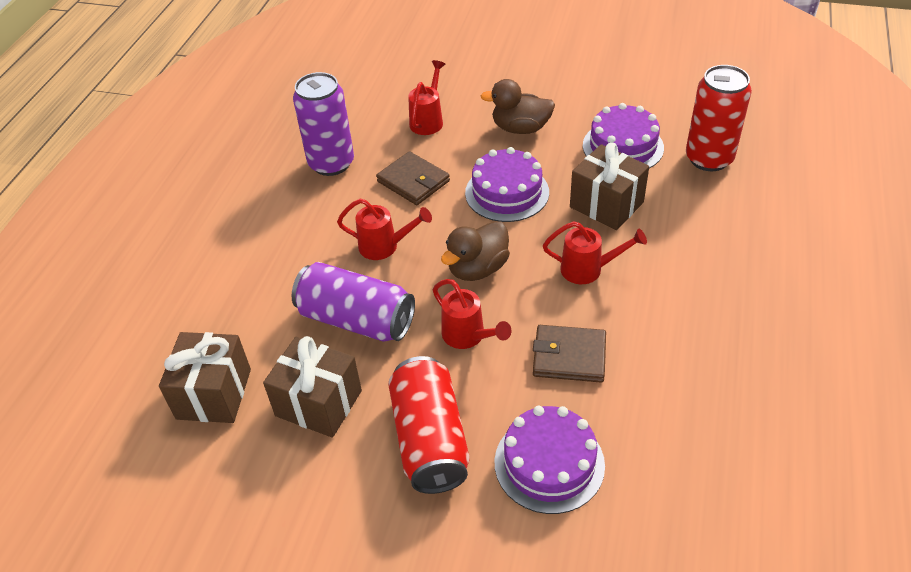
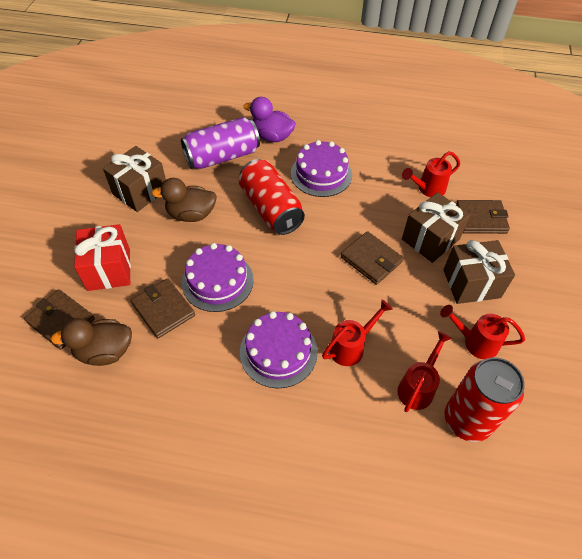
brown wallet: [376,151,450,205] [533,325,606,383] = 2 -> [24,289,95,350] [131,278,195,338] [341,231,403,285] [456,200,510,234] = 4
purple can: [292,262,415,342] [293,72,354,176] = 2 -> [181,117,260,169] = 1
purple duck: none = 0 -> [243,97,296,142] = 1
red gift: none = 0 -> [74,224,131,291] = 1

